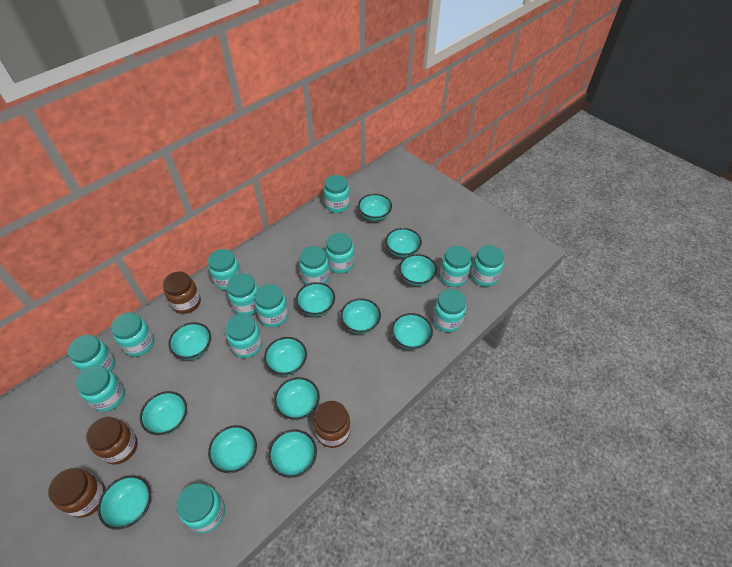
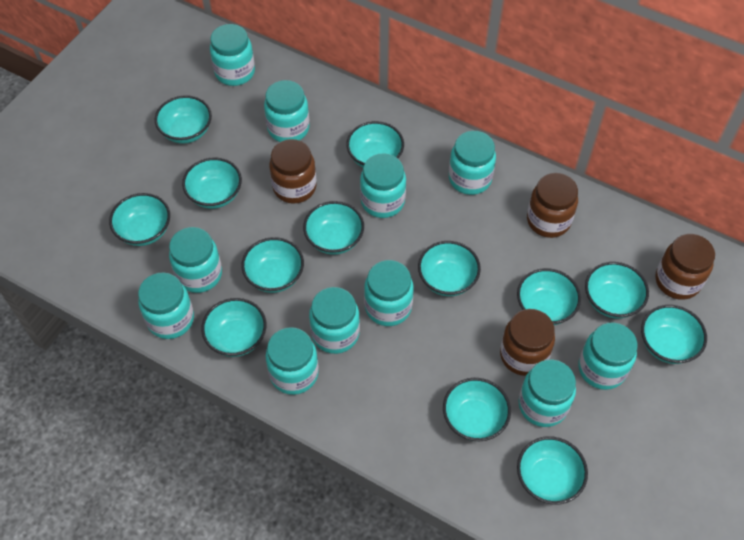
turquoise jar: [68,335,115,372] [76,365,125,412] [111,312,154,356] [176,483,225,533] [208,249,241,290] [226,314,262,358] [227,273,258,315] [255,285,288,327] [299,246,330,285] [324,175,350,213] [325,233,354,273] [433,289,466,332] [440,246,471,287] [471,245,504,286] = 14 -> [138,273,194,339] [169,227,222,293] [210,24,255,86] [264,80,310,142] [266,327,319,395] [309,287,360,354] [360,153,406,218] [364,260,414,326] [449,131,496,195] [519,359,576,427] [578,322,638,390] = 11

